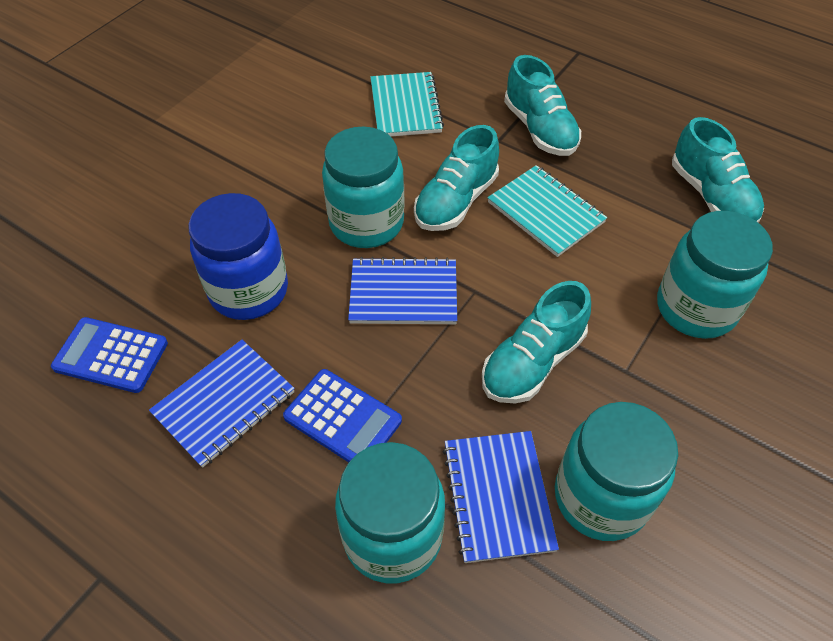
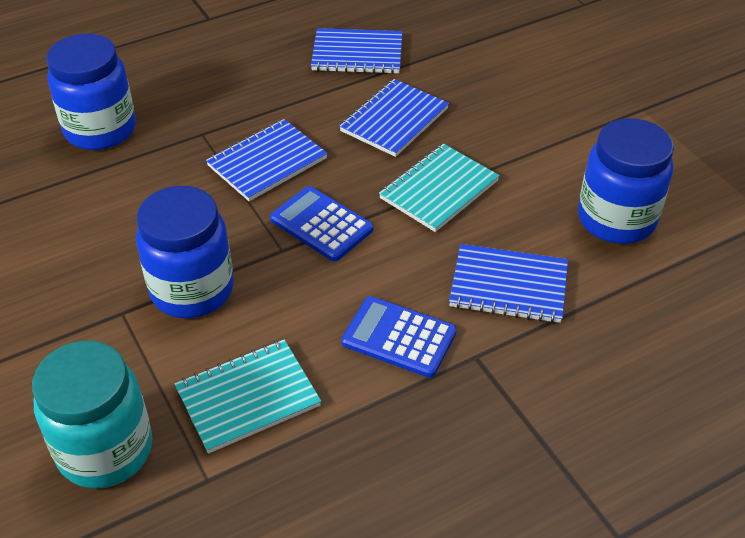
blue jar: [188,193,288,320] = 1 -> [47,34,136,150] [136,186,234,318] [578,118,674,244] = 3
blue notebook: [149,340,295,468] [348,257,457,324] [443,431,559,563] = 3 -> [206,119,327,201] [311,28,402,74] [339,79,449,157] [449,244,568,323] = 4
turquoise jar: [322,126,405,248] [335,442,445,583] [555,402,679,541] [657,211,773,339] = 4 -> [32,341,152,488] = 1
turquoise shoe: [414,125,499,231] [482,281,591,404] [504,55,581,156] [672,117,764,223] = 4 -> none = 0

